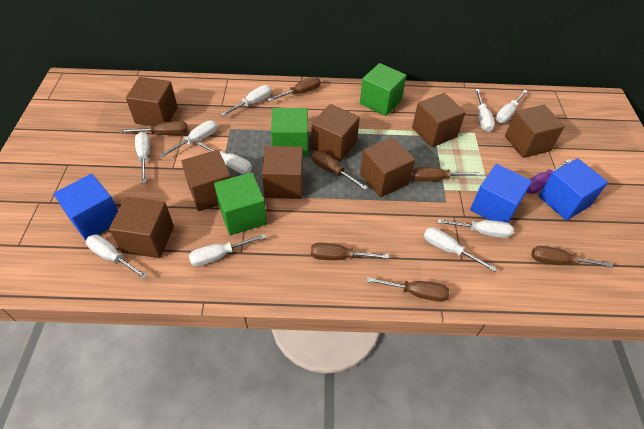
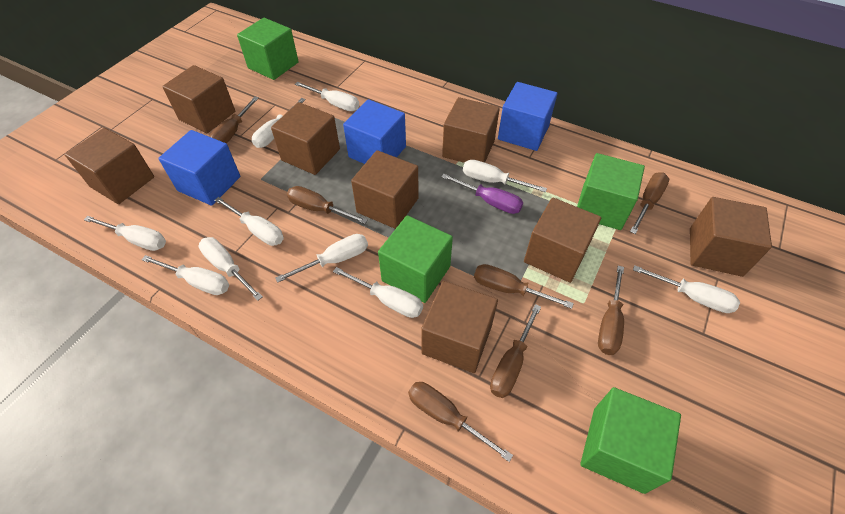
green cube: [214,172,267,235] [271,108,308,157] [360,63,407,116] = 3 -> [237,18,299,80] [378,215,453,303] [577,153,645,230] [580,387,681,494] = 4

